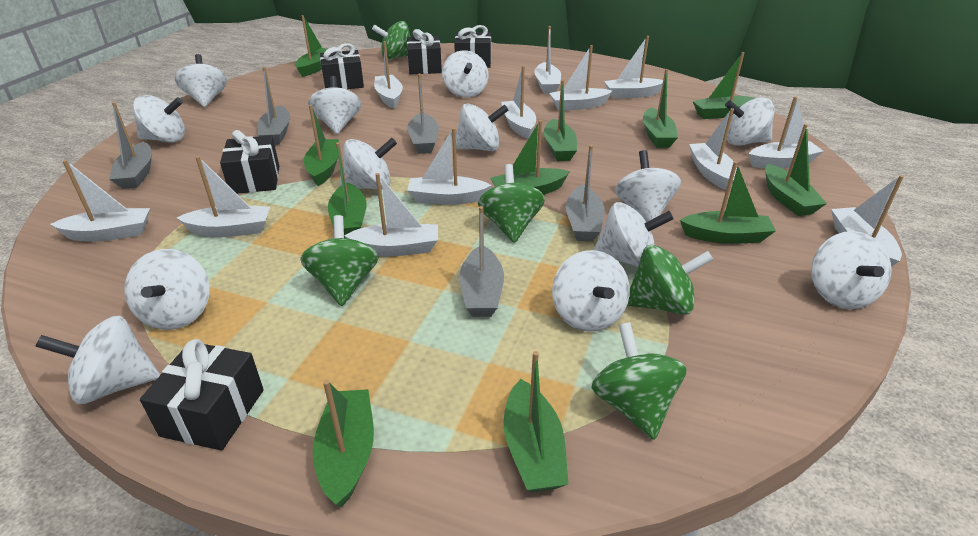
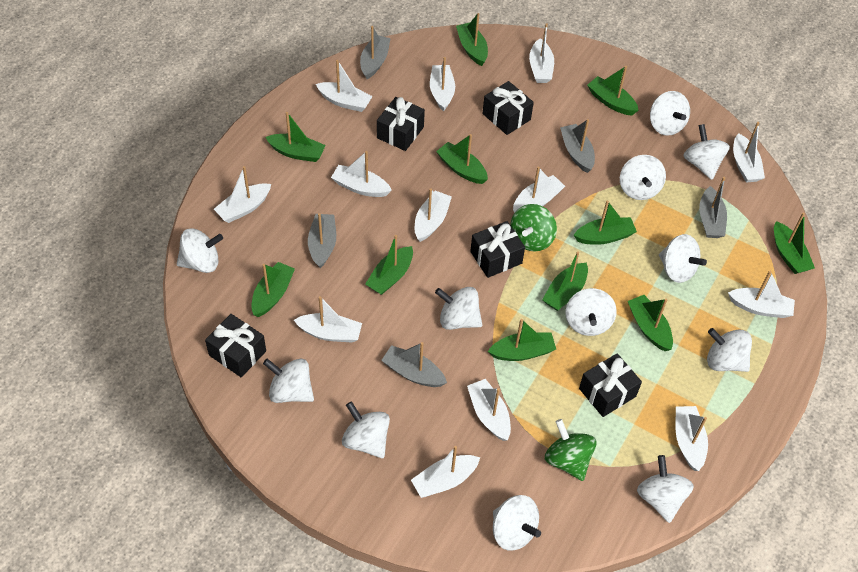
green spinning top: [300,215,379,306] [372,21,411,60] [478,164,545,243] [591,322,687,440] [627,245,714,315] = 5 -> [510,204,557,251] [545,419,596,481] = 2
white boat: [50,160,150,242] [176,156,270,237] [344,173,438,256] [374,41,403,109] [407,128,492,205] [501,66,536,139] [534,26,561,94] [549,45,612,110] [604,36,663,98] [689,108,737,190] [749,96,824,168] [831,175,904,267] = 12 -> [214,166,271,223] [294,296,362,343] [316,60,373,112] [331,151,392,197] [411,446,480,498] [415,189,452,242] [430,57,455,111] [467,379,511,441] [513,167,565,212] [529,23,554,83] [676,406,708,471] [728,271,795,318] [733,122,765,183] = 13
white spinning top: [35,316,160,404] [124,249,210,330] [133,95,185,143] [175,54,227,107] [308,76,361,134] [339,138,397,189] [442,50,488,97] [456,103,509,151] [552,250,630,332] [593,202,674,267] [615,150,681,222] [725,97,775,146] [811,231,892,309] = 13 -> [177,228,223,273] [263,359,314,403] [342,401,390,458] [435,287,482,330] [493,495,541,551] [566,288,617,336] [620,155,666,200] [637,455,694,523] [650,91,690,136] [659,234,707,283] [683,124,730,180] [707,328,752,372] = 12

